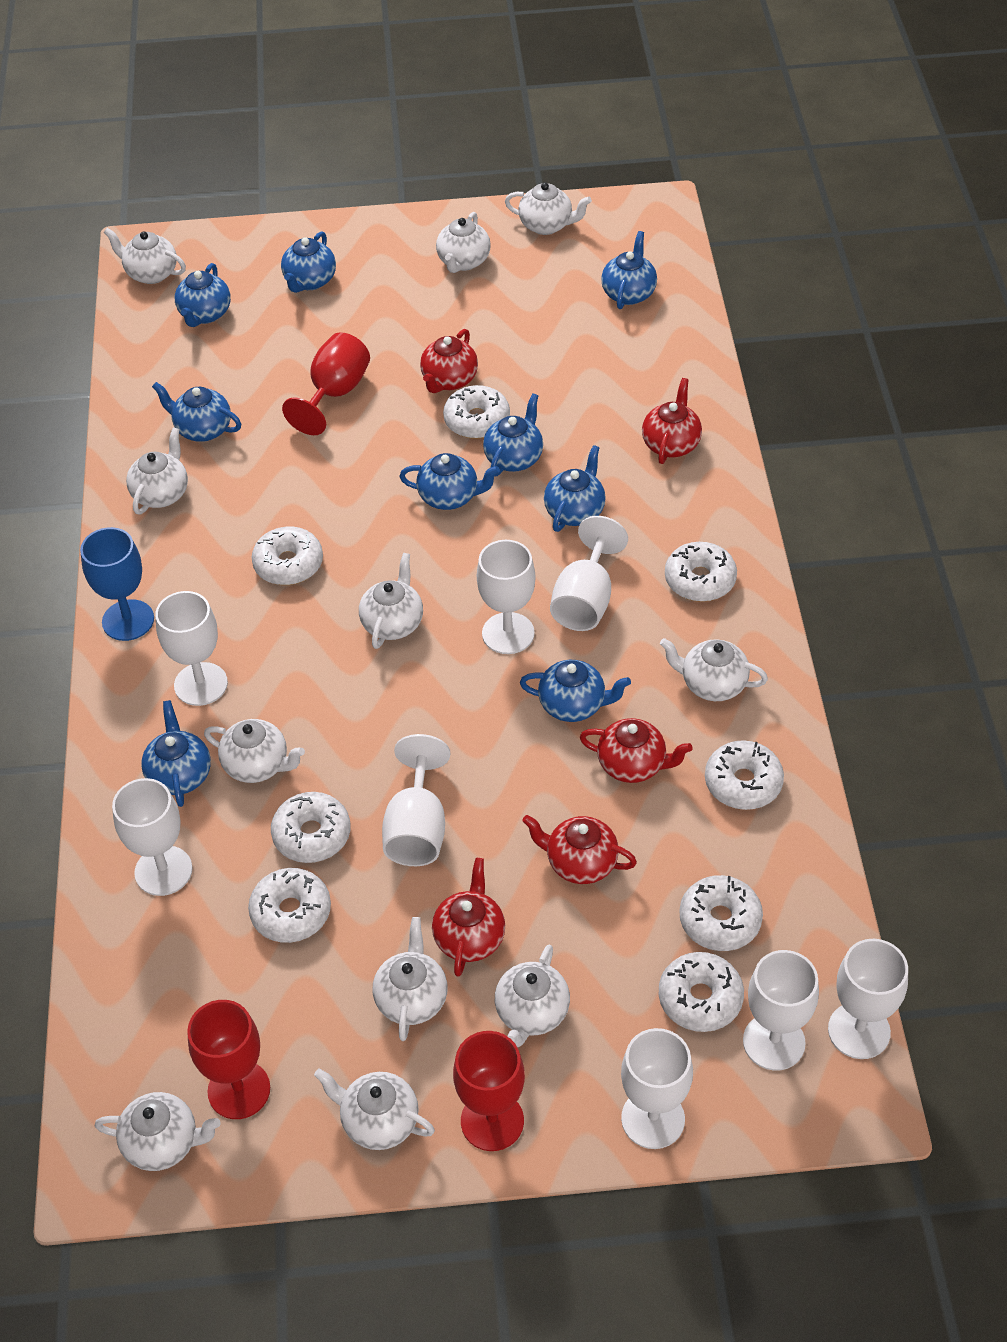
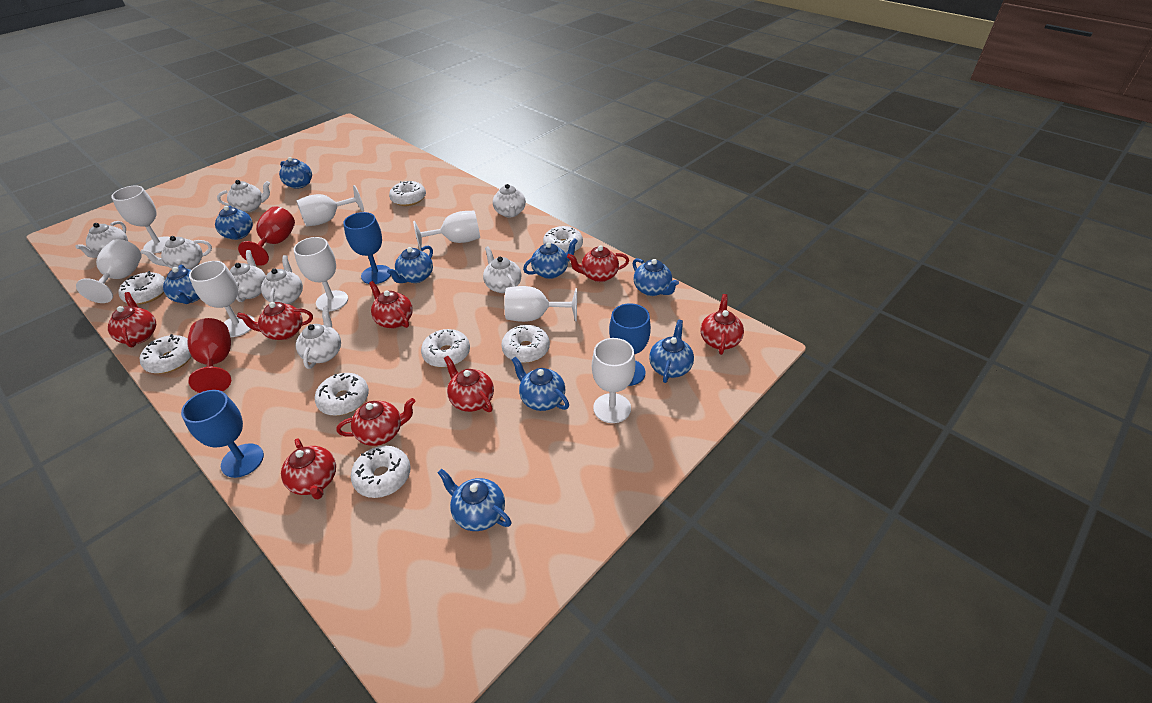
blue goblet: [80,527,154,641] = 1 -> [181,390,264,478] [343,212,391,284] [609,303,651,386] = 3
red goblet: [187,1000,270,1119] [282,332,370,435] [453,1031,525,1151] = 3 -> [187,318,231,393] [238,206,295,266] = 2
red teapot: [420,329,478,393] [432,858,505,977] [522,815,637,884] [580,718,693,783] [642,378,702,464] = 5 -> [108,292,156,347] [237,302,313,340] [281,438,336,499] [336,398,416,446] [369,281,413,328] [444,356,494,412] [567,246,629,282] [700,294,744,355] = 8
white teapot: [95,1092,221,1171] [104,228,186,284] [126,427,188,514] [204,719,305,783] [314,1069,435,1150] [359,553,423,649] [372,917,447,1041] [436,212,491,273] [495,945,570,1047] [505,182,592,235] [660,638,768,701] = 11 -> [75,221,128,258] [140,236,212,269] [217,180,270,213] [230,250,266,302] [261,255,303,304] [296,307,341,369] [483,246,521,293] [493,184,526,217] = 8

